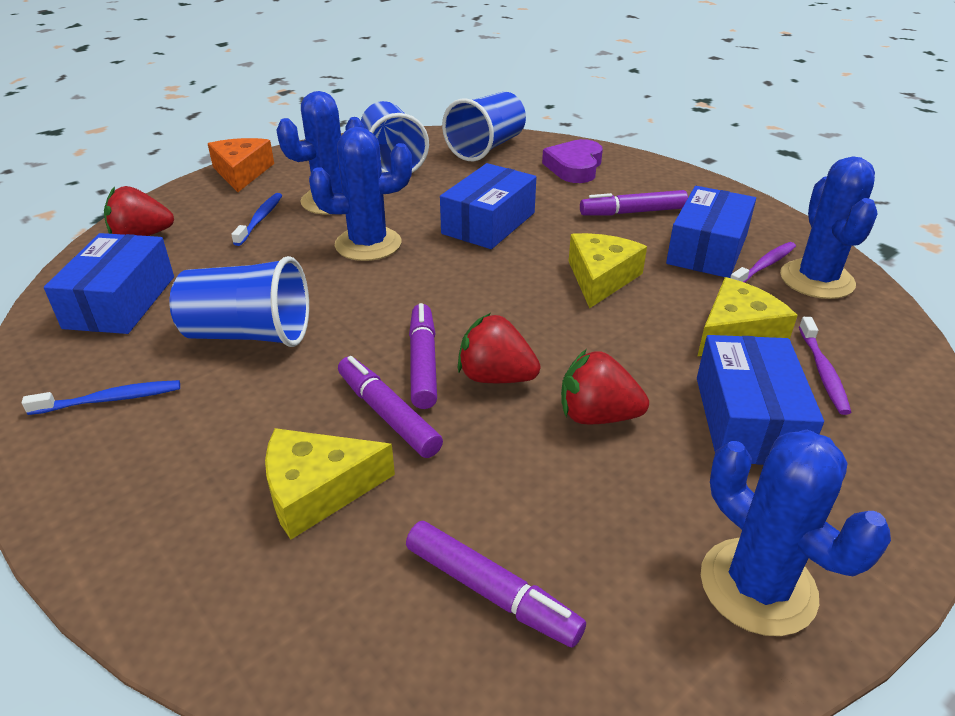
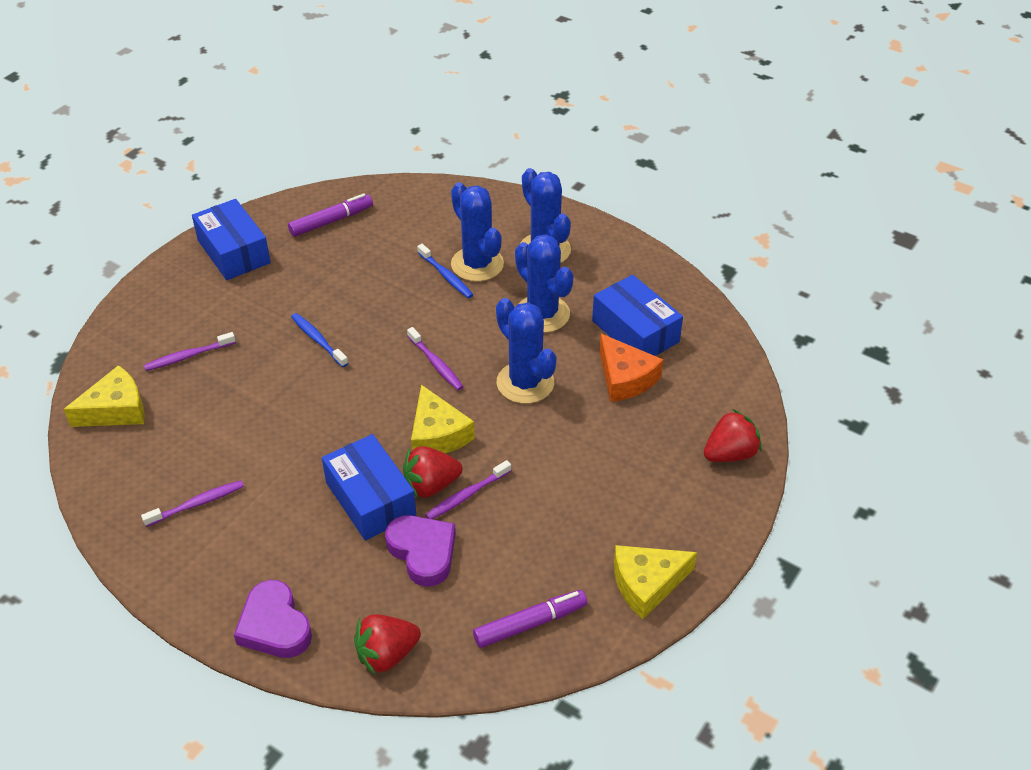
blue box: [44,233,174,334] [440,163,536,249] [666,186,756,278] [697,335,824,465] = 4 -> [192,199,271,280] [322,434,416,541] [592,275,683,356] = 3
blue cup: [169,256,309,347] [361,101,429,173] [442,92,526,161] = 3 -> none = 0
purple heart: [542,139,603,183] = 1 -> [234,580,312,658] [385,515,456,587] = 2
purple marker: [338,356,443,458] [406,521,586,648] [409,303,437,409] [580,190,688,216] = 4 -> [288,193,373,237] [473,590,587,648] = 2
purple toothbrush: [730,242,796,283] [799,317,852,415] = 2 -> [141,480,244,527] [144,332,236,371] [407,327,464,390] [425,460,511,519] = 4

